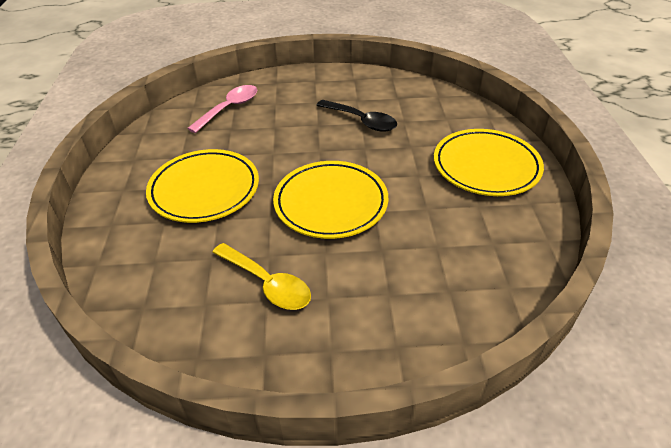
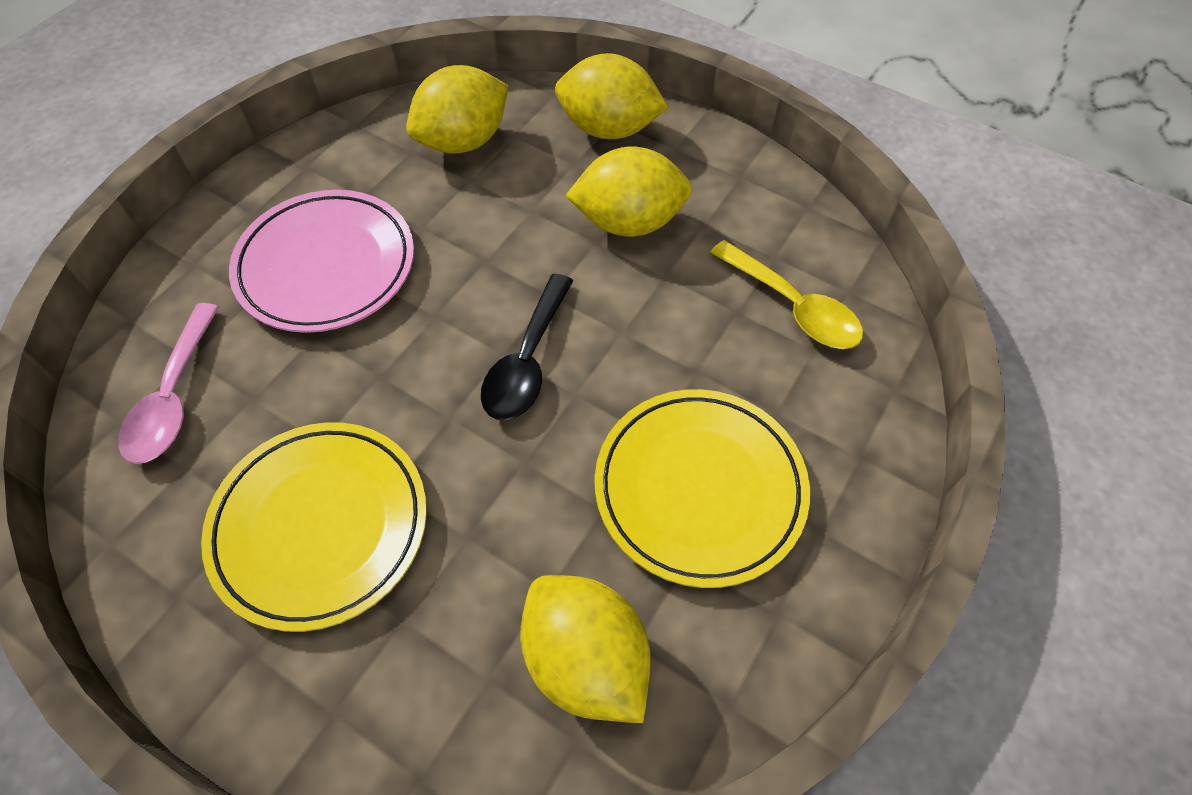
pink plate: none = 0 -> [229,190,414,333] = 1
yellow lemon: none = 0 -> [406,65,508,154] [520,575,651,723] [555,53,668,139] [565,146,692,237] = 4
yellow plate: [146,149,259,223] [273,161,388,239] [434,129,544,196] = 3 -> [201,422,427,632] [595,389,810,588] = 2

